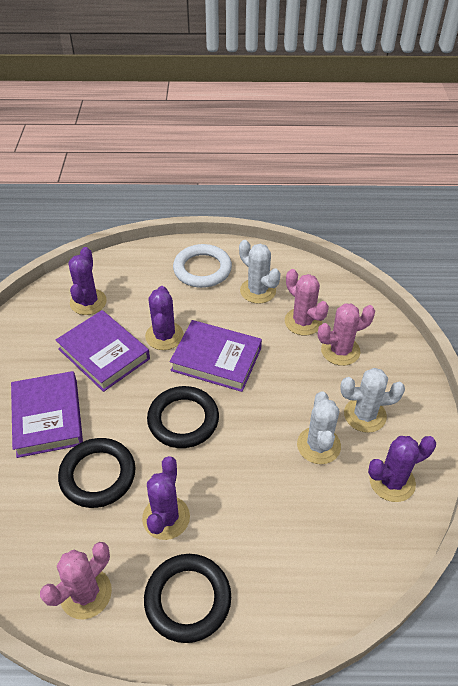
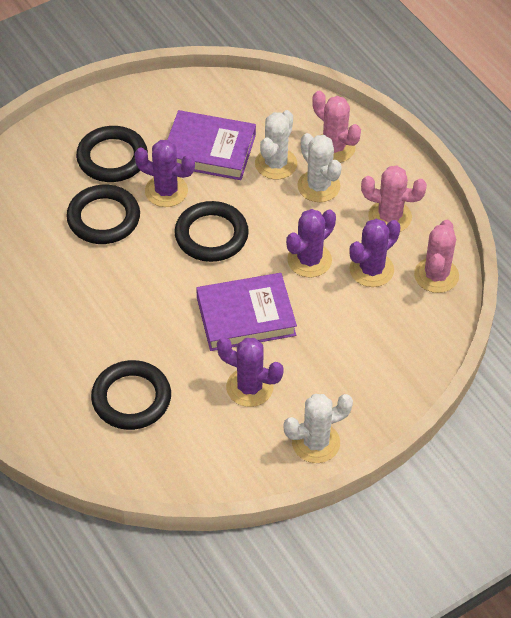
black ring: [58,438,136,508] [144,554,231,643] [147,386,219,448] = 3 -> [66,185,140,244] [76,126,148,182] [91,360,171,430] [174,201,249,262] = 4
purple book: [11,371,83,458] [56,310,150,392] [170,320,262,392] = 3 -> [167,110,256,180] [196,273,297,351] = 2
white ring: [173,244,232,288] = 1 -> none = 0

